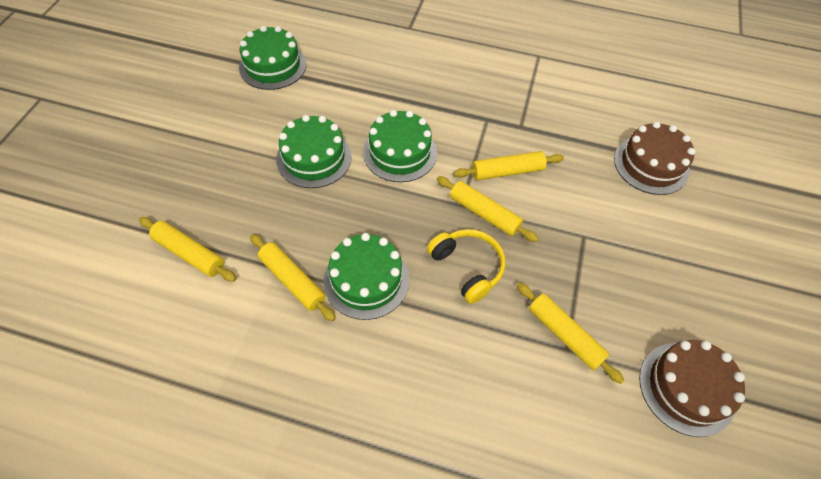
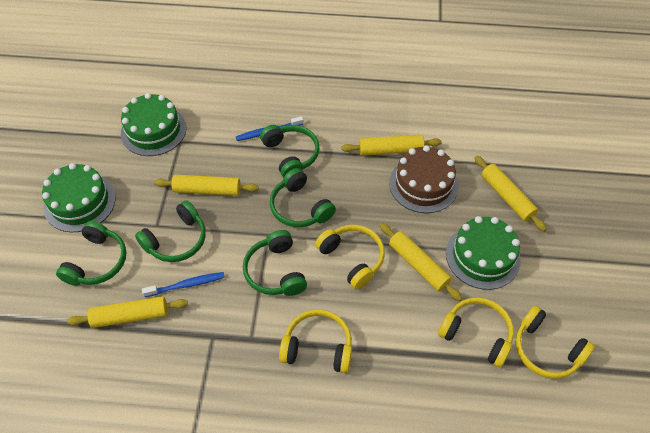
blue toothbrush: none = 0 -> [142,272,225,297] [236,116,304,141] = 2
brown cake: [614,122,695,195] [639,340,745,437] = 2 -> [389,145,458,213] = 1
green cake: [239,26,306,90] [276,115,352,188] [323,233,409,320] [363,110,437,182] = 4 -> [42,163,116,232] [121,93,187,156] [446,216,521,290] = 3
green headphones: none = 0 -> [56,221,126,286] [135,200,206,262] [243,230,307,296] [260,125,319,178] [270,168,336,227] = 5
yellow headphones: [427,229,506,304] = 1 -> [279,309,352,373] [315,225,385,289] [438,297,514,367] [515,305,595,379] = 4

